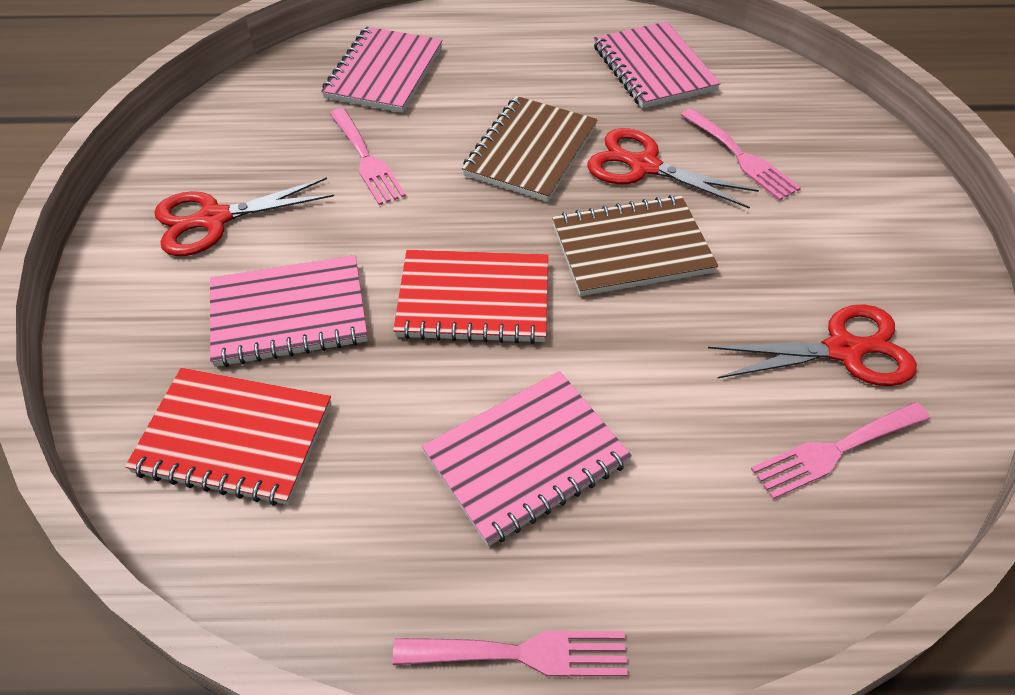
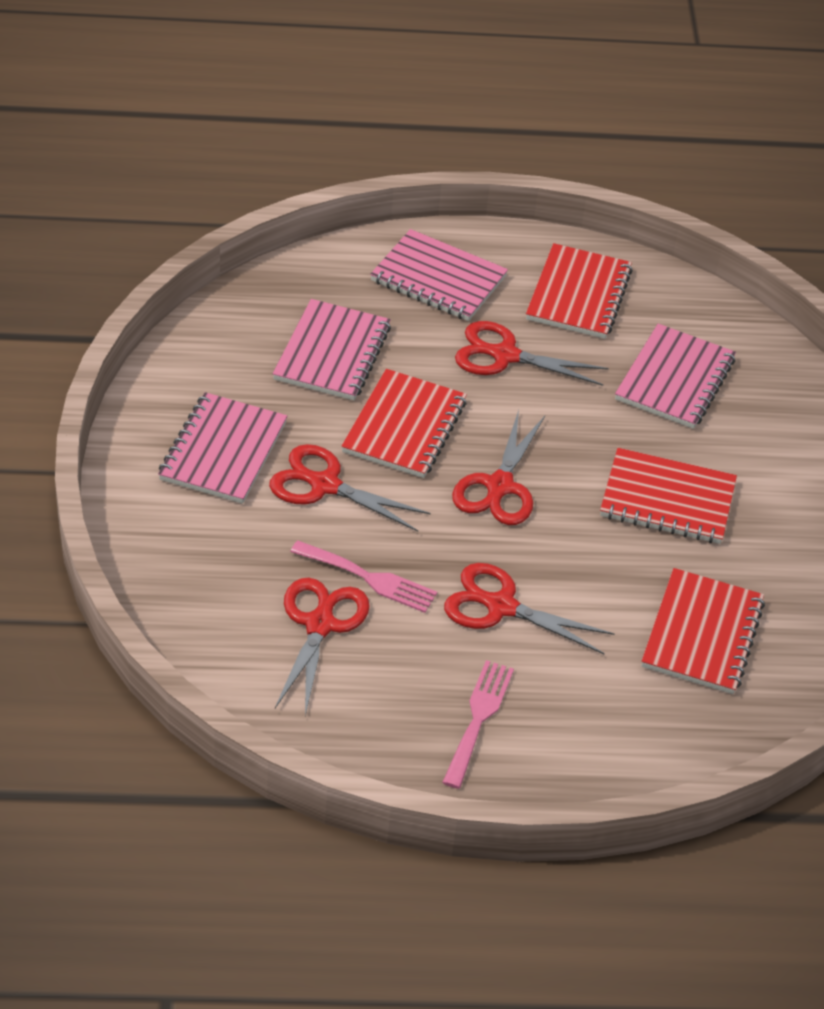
brown notebook: [462,96,598,202] [552,195,718,296] = 2 -> none = 0
pink fork: [330,108,406,205] [392,631,628,676] [681,108,801,201] [751,402,930,499] = 4 -> [290,540,437,613] [442,660,514,789] = 2
red notebook: [125,368,331,506] [393,250,548,344] = 2 -> [341,369,467,478] [526,243,633,339] [600,448,737,544] [641,568,765,694] = 4
red scissors: [154,177,334,256] [588,128,759,209] [708,304,917,386] = 3 -> [269,444,431,532] [275,578,370,716] [444,563,615,654] [452,410,545,525] [455,321,609,386] = 5

